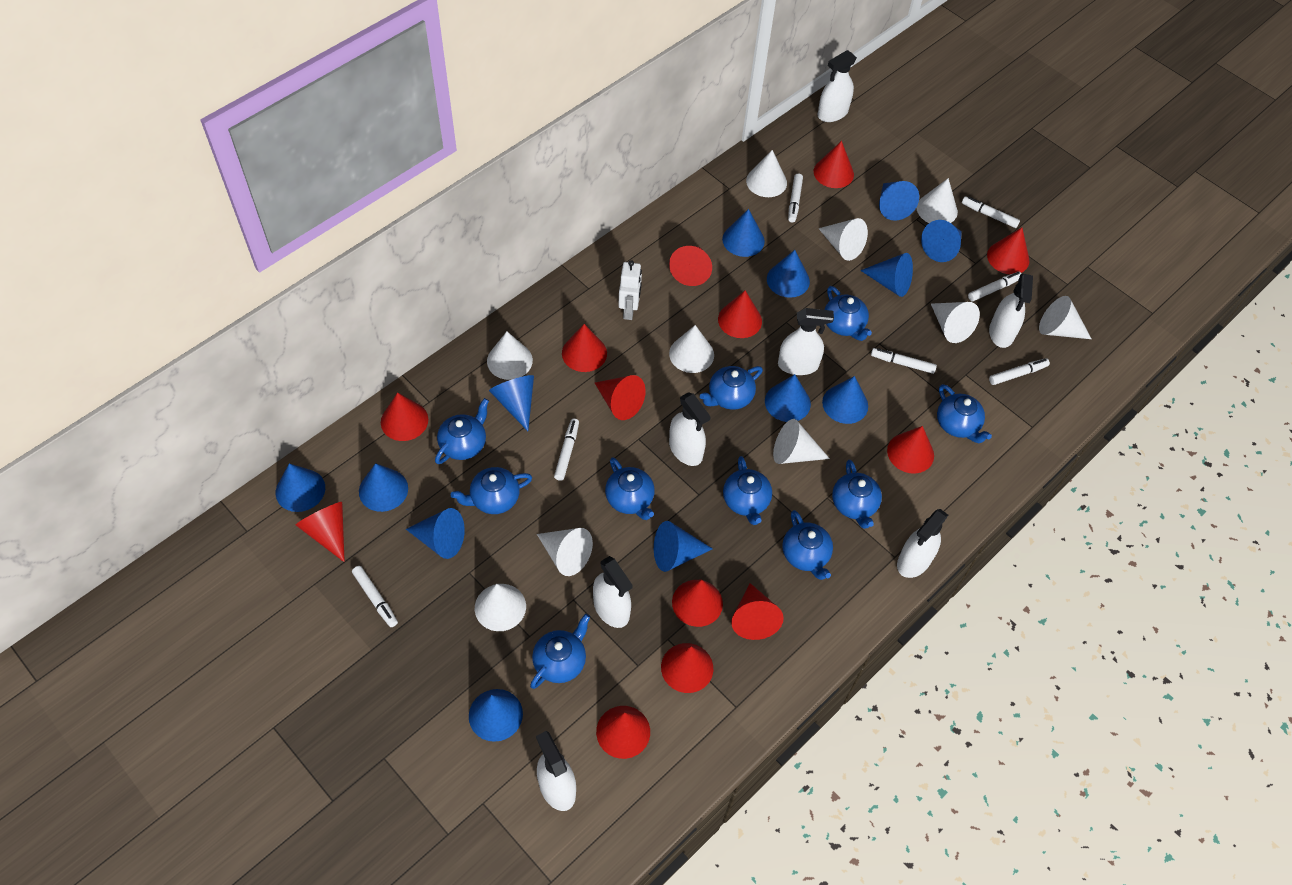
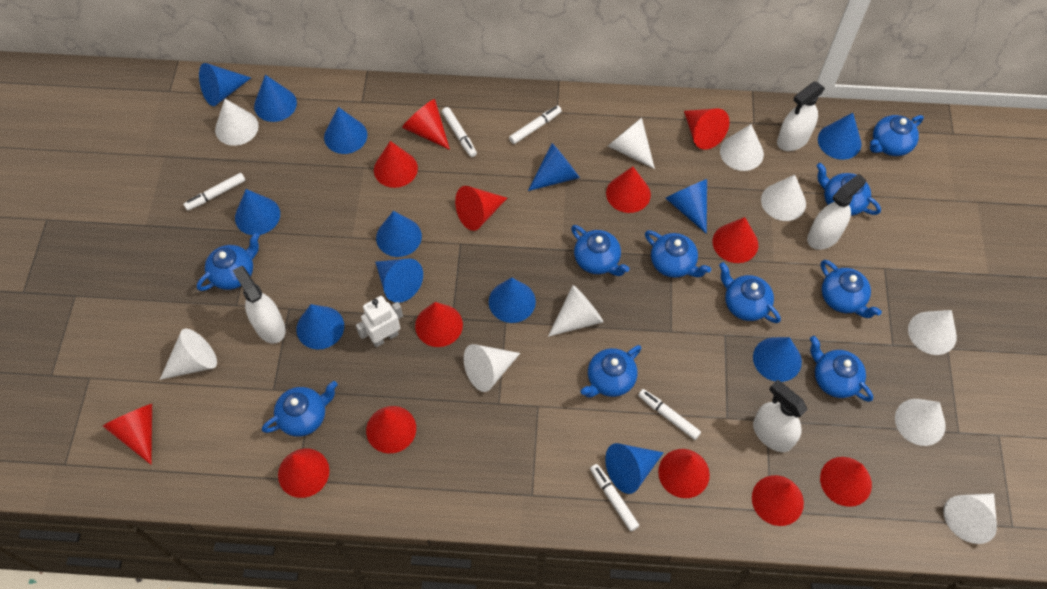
white marker: [352,566,398,627] [554,419,579,481] [788,174,803,223] [871,348,937,374] [962,197,1020,228] [968,272,1022,301] [989,358,1050,385] = 7 -> [184,173,245,211] [442,107,477,157] [509,105,562,144] [590,464,639,531] [638,389,701,440] = 5
white spray bottle: [536,731,576,811] [593,556,633,628] [669,392,711,466] [778,308,834,375] [818,50,857,122] [897,509,948,578] [989,274,1033,348] = 7 -> [233,266,286,344] [753,380,807,452] [777,82,825,151] [807,174,866,250] = 4

